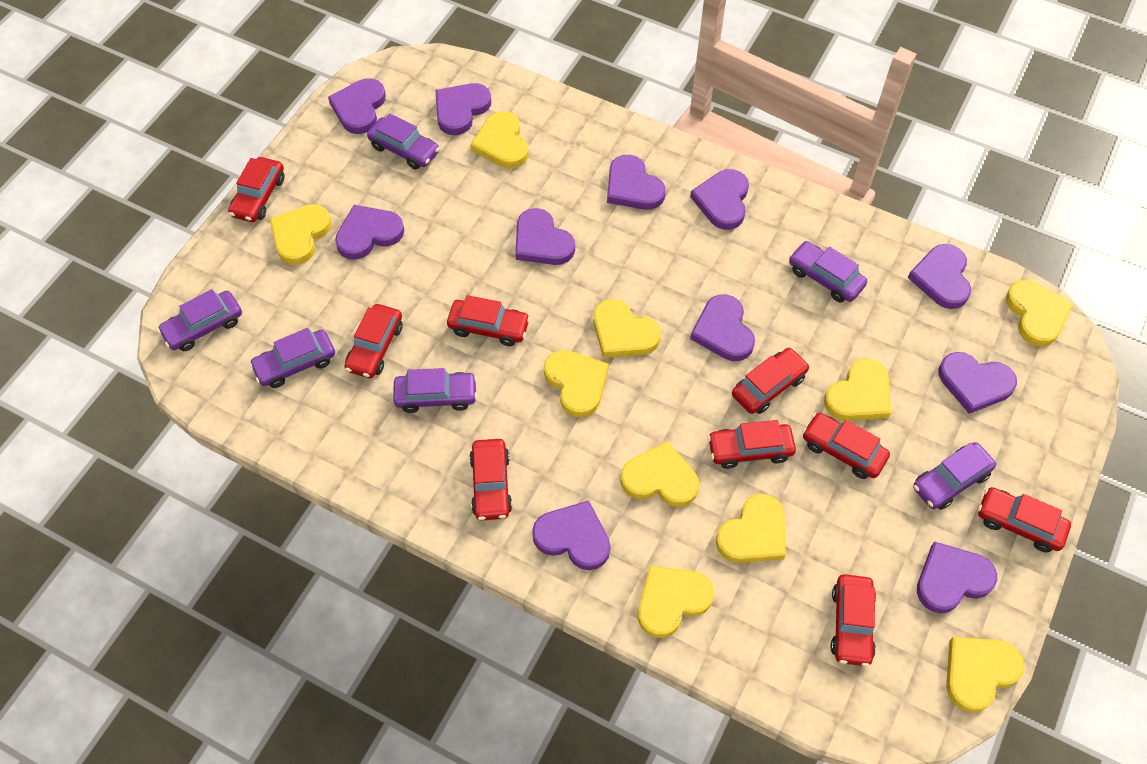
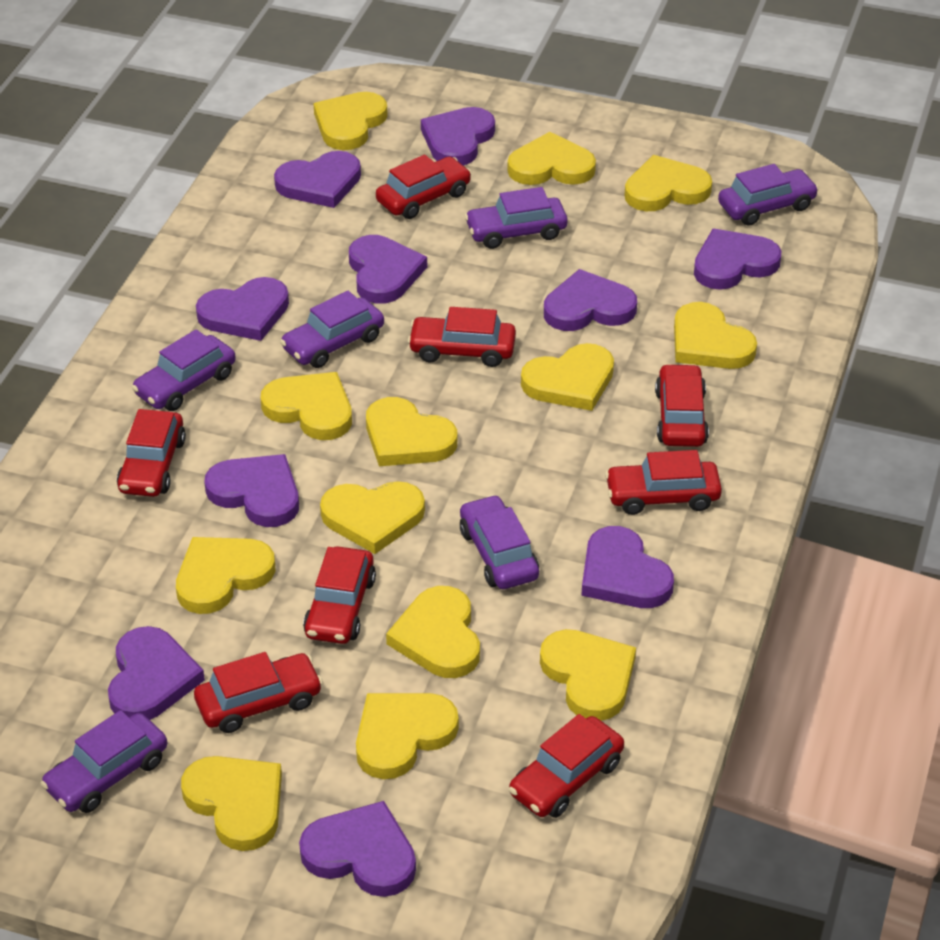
purple heart: [328,78,386,134] [335,205,404,260] [435,83,491,135] [515,208,575,265] [532,500,610,570] [607,155,666,210] [690,169,749,230] [690,294,755,361] [908,244,971,309] [917,541,997,613] [938,352,1017,414] = 11 -> [108,626,205,720] [196,277,289,341] [204,454,299,527] [274,151,361,208] [299,801,416,897] [349,235,427,304] [421,107,495,166] [544,269,637,331] [581,526,674,608] [694,229,781,290] = 10
red car: [228,157,284,222] [344,304,403,378] [447,295,530,346] [469,439,512,521] [708,420,796,469] [732,348,810,414] [803,413,890,479] [831,574,876,667] [978,487,1071,552] = 9 -> [117,409,186,497] [194,652,323,733] [303,546,376,644] [376,155,472,219] [408,307,516,367] [509,714,624,818] [605,450,722,515] [655,364,709,447] = 8
yellow heart: [270,204,332,265] [470,111,528,168] [544,350,609,417] [594,299,661,358] [621,441,699,507] [638,566,714,638] [716,493,786,563] [824,358,891,421] [946,637,1025,712] [1006,280,1073,346] = 10 -> [176,537,276,614] [181,756,282,851] [261,372,352,440] [313,92,388,150] [320,481,425,554] [356,693,459,779] [366,397,457,466] [386,586,480,678] [508,132,596,185] [521,343,614,411] [540,629,636,721] [625,155,712,211] [674,302,757,369] = 13

